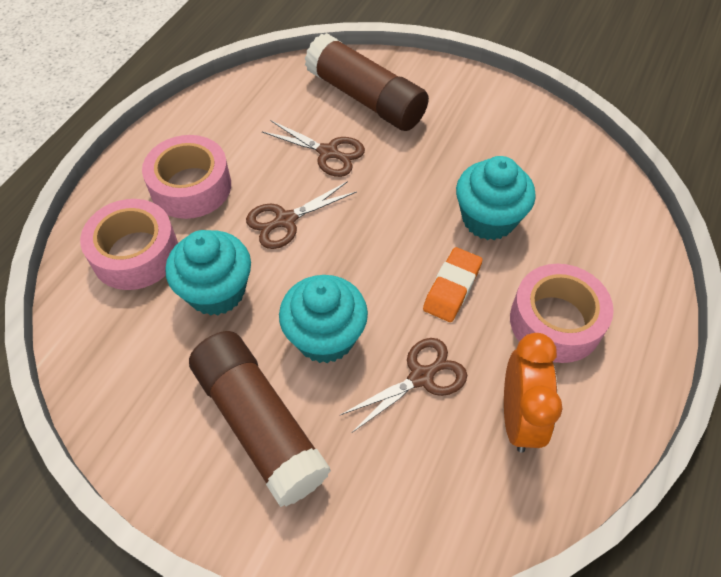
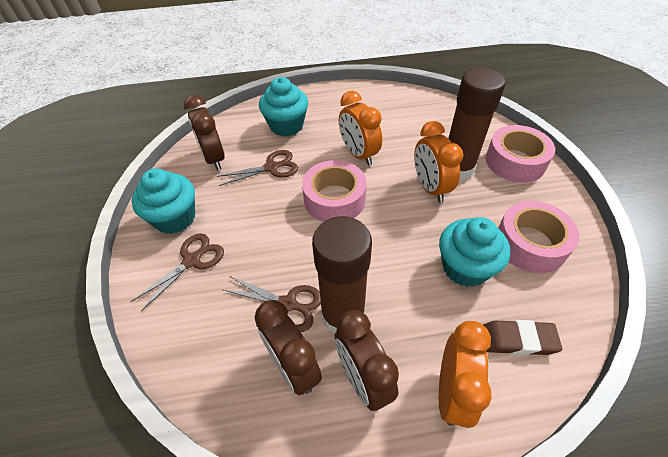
brown clock: none = 0 -> [184,95,225,170] [255,300,322,395] [335,310,399,411] = 3
brown eraser: none = 0 -> [483,320,562,355] = 1
orange clock: [504,333,563,453] = 1 -> [339,91,382,166] [414,121,463,203] [439,321,492,428] = 3
orange eraser: [423,247,483,322] = 1 -> none = 0

